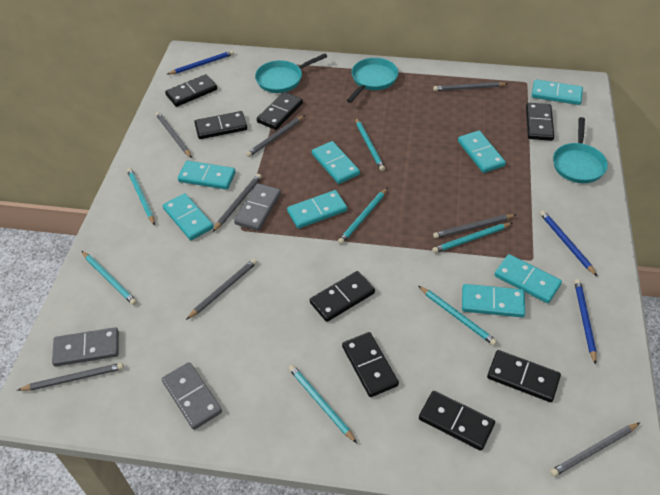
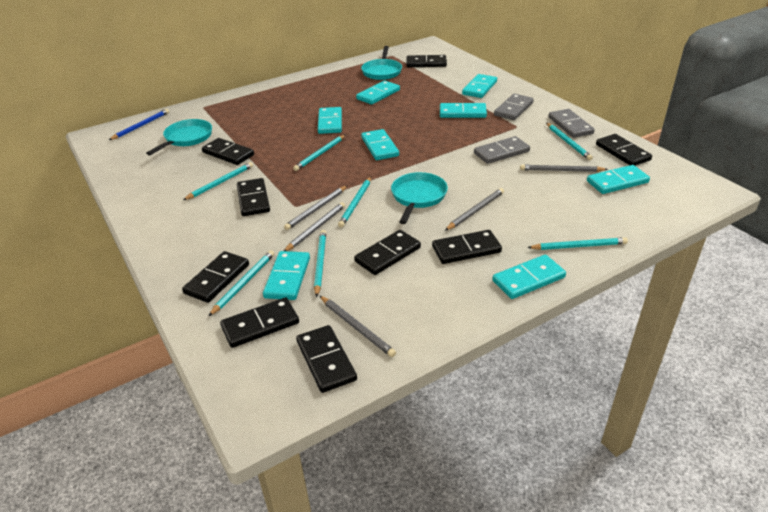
black domino: [165,74,217,107] [195,111,247,139] [257,92,303,130] [310,271,375,322] [342,332,399,397] [419,391,495,451] [487,350,561,402] [526,103,554,141] = 8 -> [182,251,249,303] [202,138,254,165] [220,298,299,348] [237,178,270,216] [296,325,357,393] [354,230,421,275] [407,55,447,67] [432,230,502,264] [596,134,652,166] = 9
blue pencil: [167,50,234,75] [540,210,597,276] [574,279,597,365] = 3 -> [109,109,169,140] = 1
grey pencil: [18,363,124,391] [156,112,192,158] [186,259,257,320] [213,174,262,232] [246,115,305,157] [433,82,507,91] [433,214,516,238] [550,423,640,477] = 8 -> [284,185,348,230] [284,202,345,251] [320,296,396,357] [445,188,504,231] [520,164,608,172] = 5

